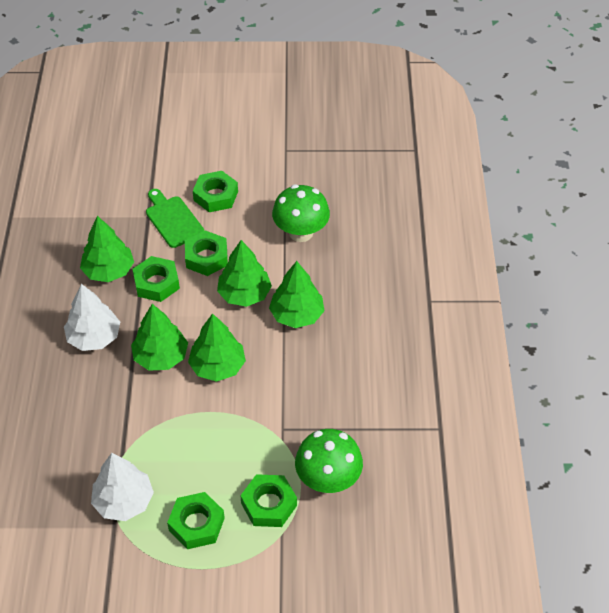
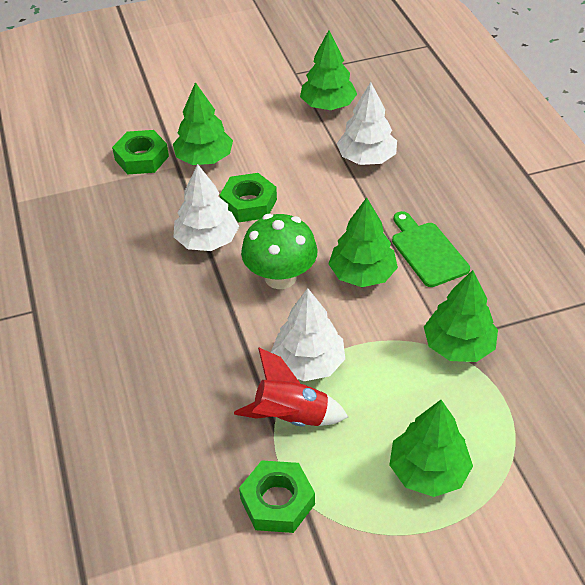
green mushroom: [272,184,330,242] [295,429,363,493] = 2 -> [241,214,318,289] = 1
green nut: [132,256,180,302] [167,492,225,549] [185,230,228,276] [193,171,238,212] [240,474,297,527] = 5 -> [112,130,169,175] [220,173,277,222] [239,460,315,533] = 3
red rocket: none = 0 -> [234,348,348,426] = 1
white tree: [64,284,120,351] [91,453,154,521] = 2 -> [173,164,239,251] [271,288,345,381] [337,82,397,165] = 3

